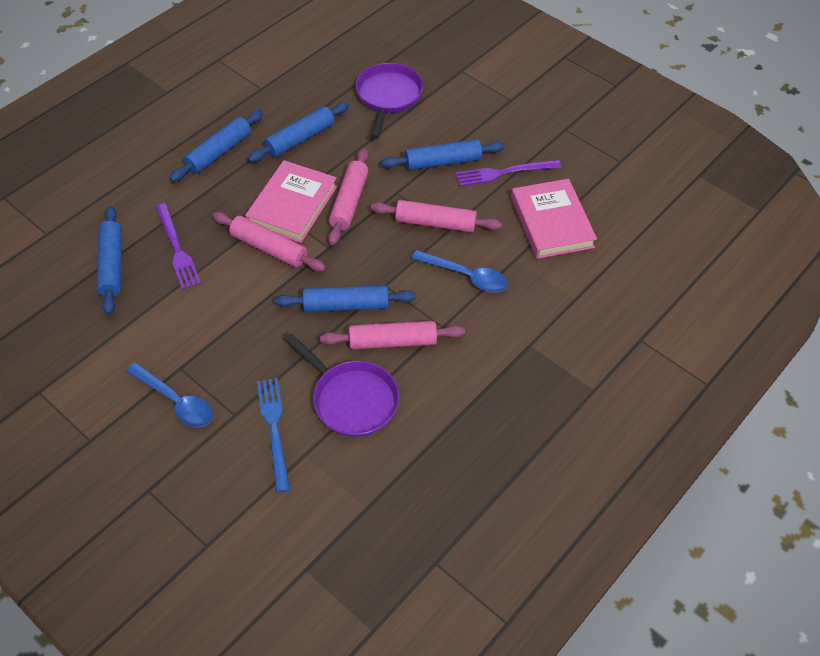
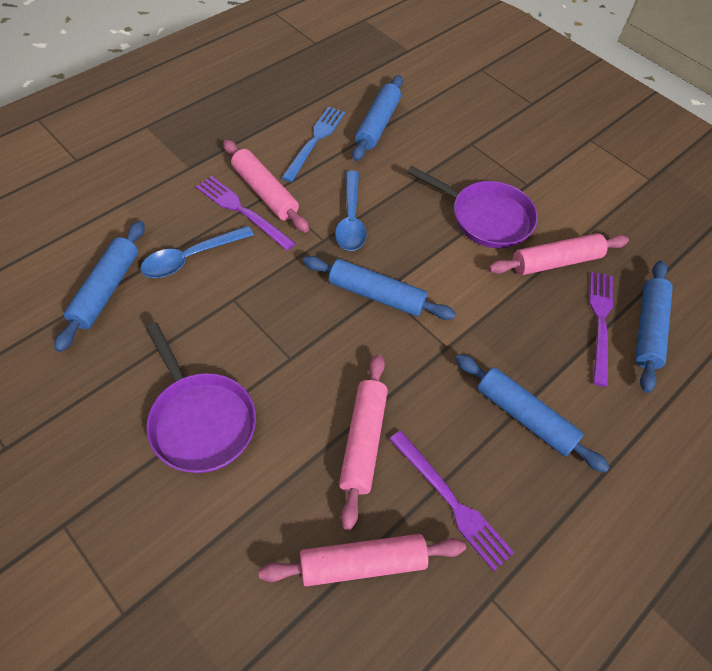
pink book: [245,160,337,243] [511,179,597,259] = 2 -> none = 0
purple fork: [156,203,201,290] [455,160,561,186] = 2 -> [196,176,296,251] [389,430,514,571] [589,272,613,387] = 3

